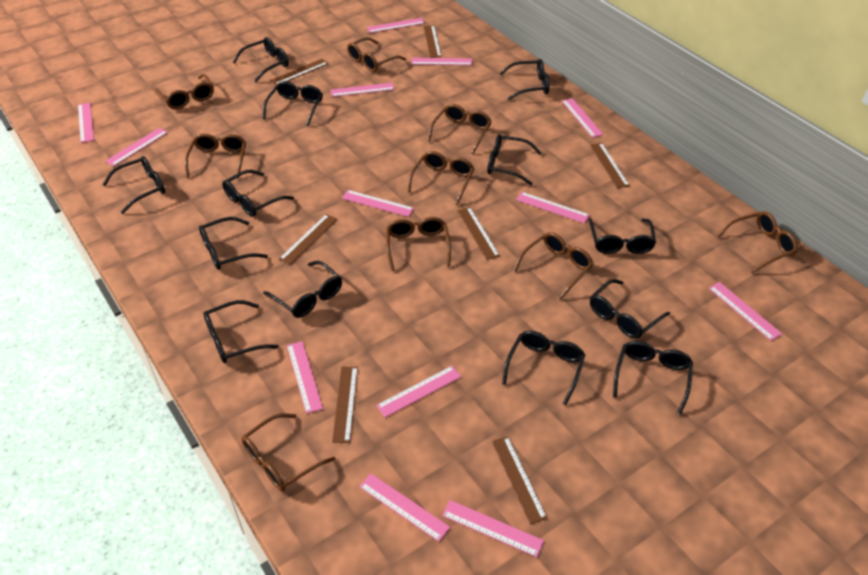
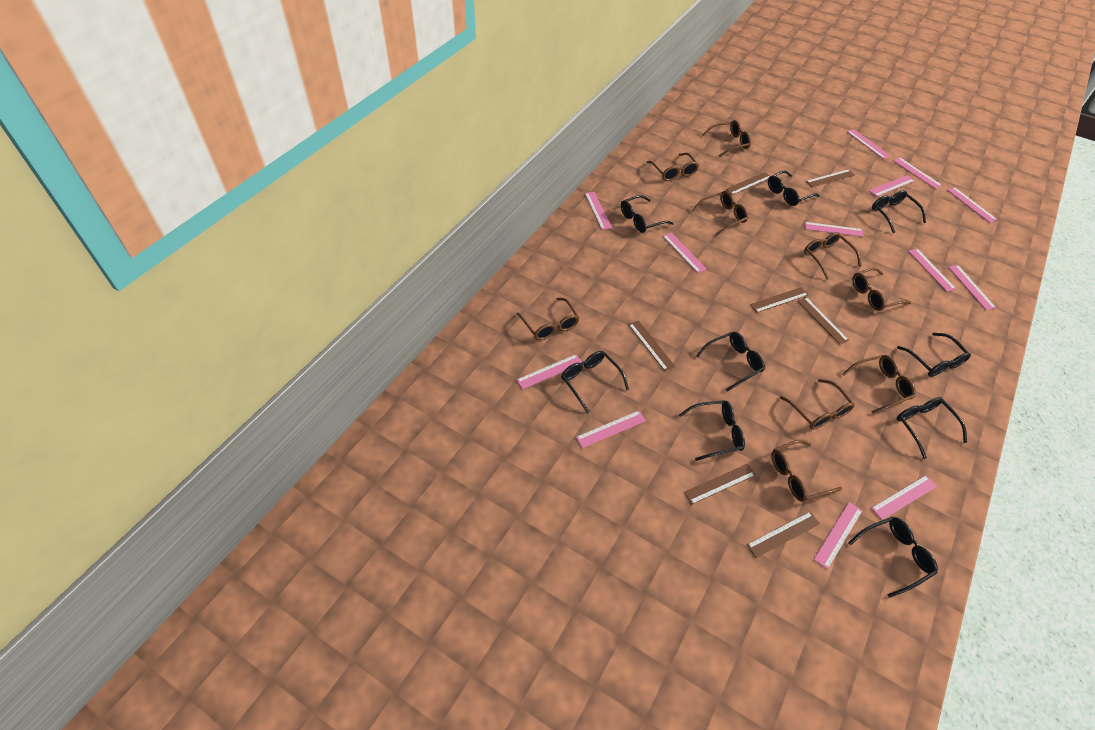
black glasses: [102,156,165,214] [199,217,268,270] [203,300,279,363] [222,170,294,217] [233,37,289,83] [263,81,323,127] [263,261,342,318] [487,134,542,185] [500,59,549,100] [502,331,585,405] [589,218,656,254] [590,279,670,339] [613,341,693,415] = 13 -> [561,351,629,413] [621,195,674,233] [679,400,745,461] [696,332,765,392] [768,171,820,206] [848,517,938,598] [872,190,926,233] [896,397,967,459] [897,333,971,377] = 9

